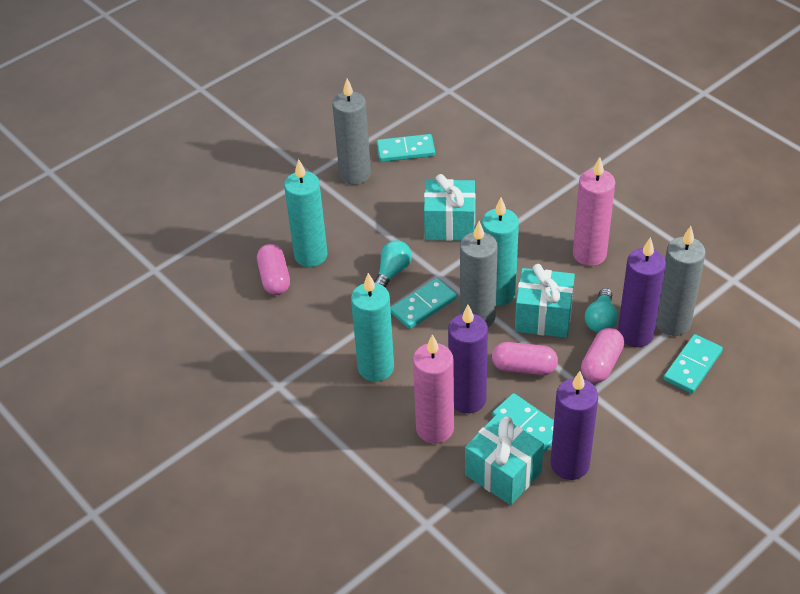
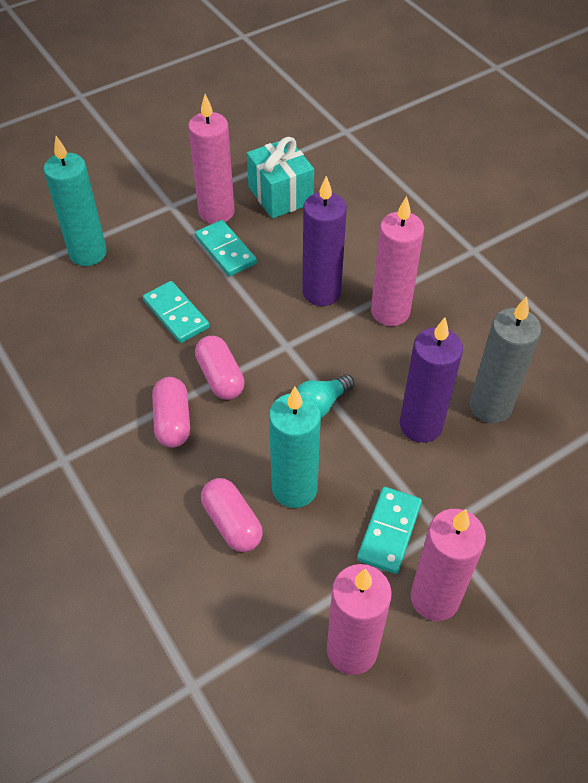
grey candle: [332,79,371,185] [460,221,498,327] [656,226,705,336] = 3 -> [470,297,541,423] = 1
pink candle: [413,334,454,444] [573,157,615,266] = 2 -> [188,94,235,224] [327,564,392,675] [371,196,424,326] [411,509,486,621] = 4
purple candle: [448,305,488,413] [551,371,598,480] [618,237,666,347] = 3 -> [302,176,347,306] [400,317,463,443] = 2
turquoise candle: [284,159,328,267] [351,273,394,382] [482,197,519,306] = 3 -> [44,136,107,266] [269,387,321,508] = 2
turquoise domino: [377,134,435,162] [390,278,457,329] [492,393,554,453] [663,334,723,394] = 4 -> [143,281,209,343] [195,220,257,276] [357,487,422,574] = 3
turquoise gift: [424,174,475,241] [465,414,544,505] [515,264,575,338] = 3 -> [247,137,314,219] = 1
turquoise light bulb: [374,240,412,288] [585,288,618,333] = 2 -> [297,374,355,418] = 1

